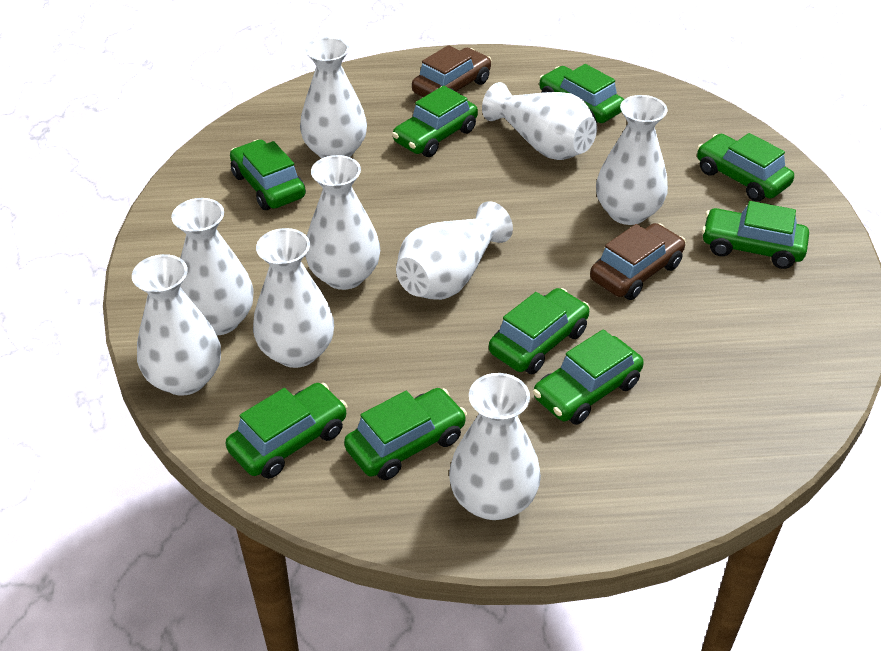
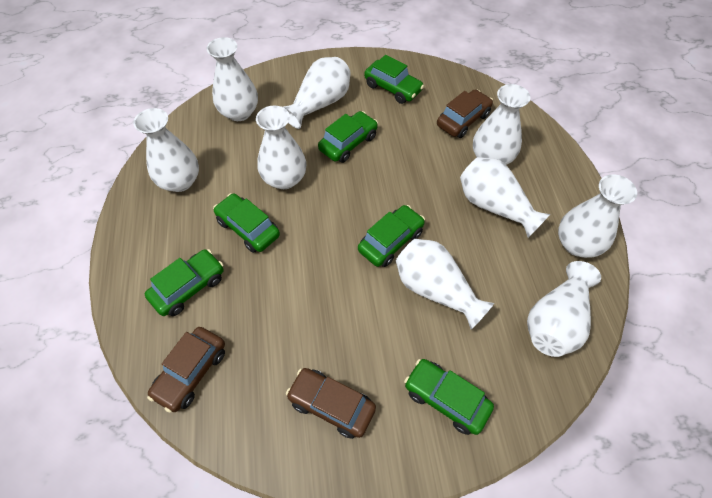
brown car: [412,45,492,97] [590,223,686,300] = 2 -> [147,327,225,413] [286,368,376,439] [437,89,493,138] = 3
green car: [226,383,347,479] [230,139,306,210] [344,388,467,480] [392,86,478,157] [489,288,590,374] [533,329,644,425] [539,64,624,123] [697,133,794,202] [702,201,809,269] = 9 -> [145,249,224,316] [213,193,280,253] [318,111,378,163] [358,205,425,267] [364,55,424,104] [404,359,494,435] = 6

